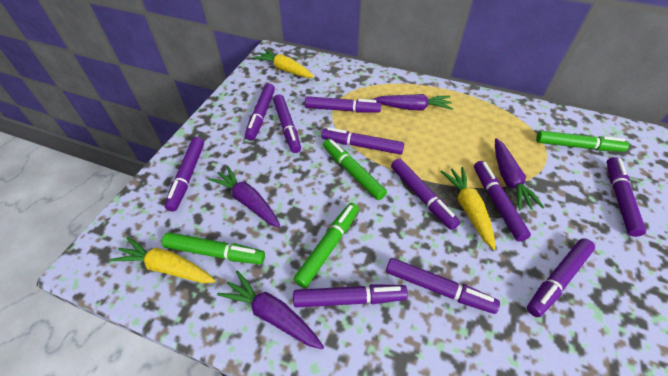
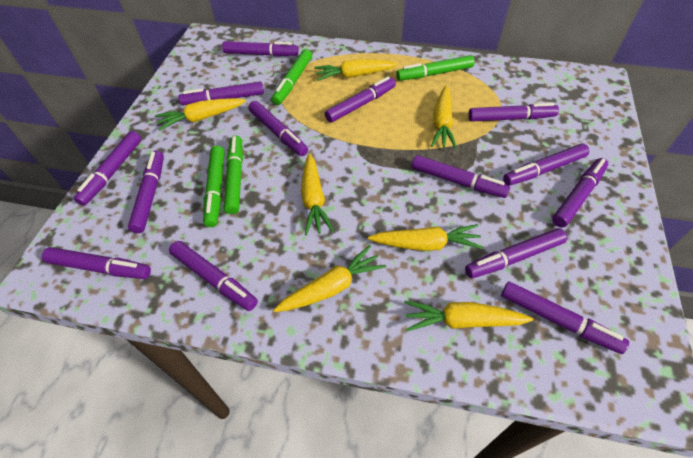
purple carrot: [208,166,281,228] [217,270,324,349] [373,94,453,110] [495,138,544,211] = 4 -> none = 0
purple marker: [164,137,204,212] [245,83,275,141] [273,94,301,153] [293,284,408,308] [305,96,381,113] [321,127,404,155] [386,258,500,314] [391,159,460,230] [474,161,531,241] [527,238,595,317] [607,157,646,237] = 11 -> [42,247,151,279] [74,131,141,206] [128,151,164,233] [169,241,258,311] [178,81,264,105] [222,41,299,56] [248,101,308,156] [325,76,396,123] [412,155,510,198] [465,228,567,278] [468,103,559,122] [501,282,629,354] [503,143,589,186] [552,158,608,228] = 14
yellow carrot: [109,237,215,283] [253,49,314,78] [440,167,496,250] = 3 -> [155,98,246,131] [273,245,386,312] [301,153,334,236] [314,59,398,81] [368,224,483,251] [404,301,533,331] [431,86,457,149] = 7

